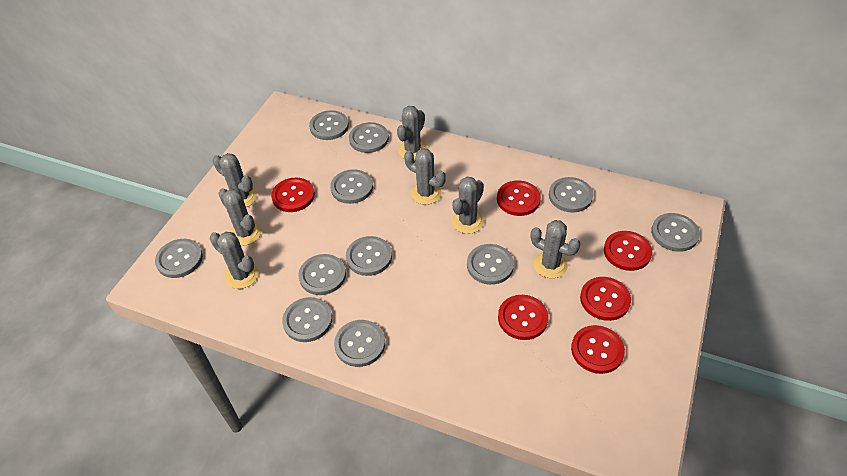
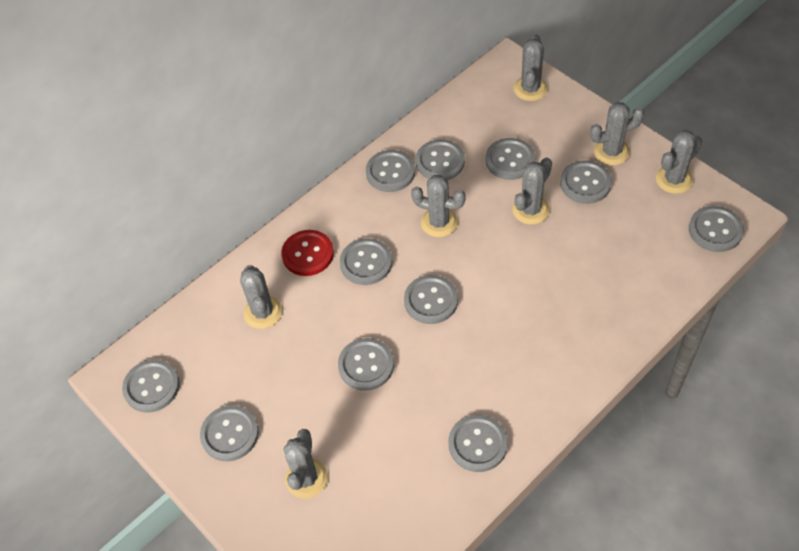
red button: [271,178,315,212] [497,180,541,216] [498,295,549,340] [571,325,625,374] [580,277,631,321] [604,231,652,271] = 6 -> [281,230,334,276] = 1

